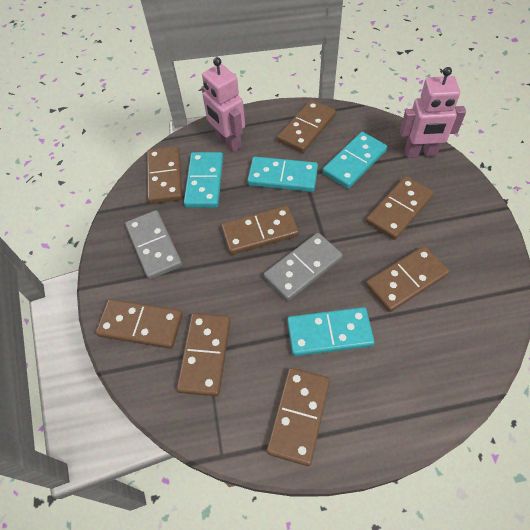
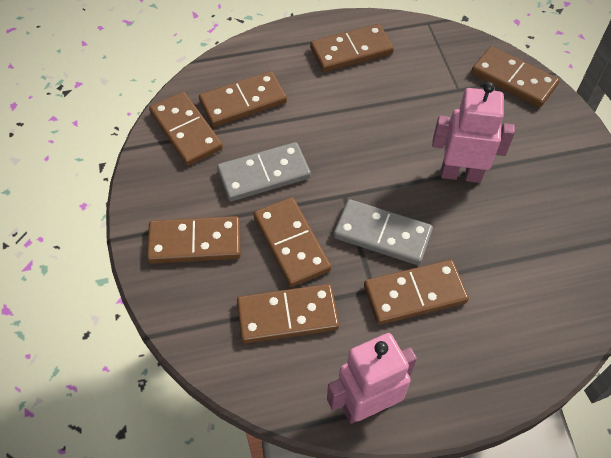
turquoise domino: [184,152,223,208] [247,157,318,192] [287,307,375,356] [323,132,387,189] = 4 -> none = 0

